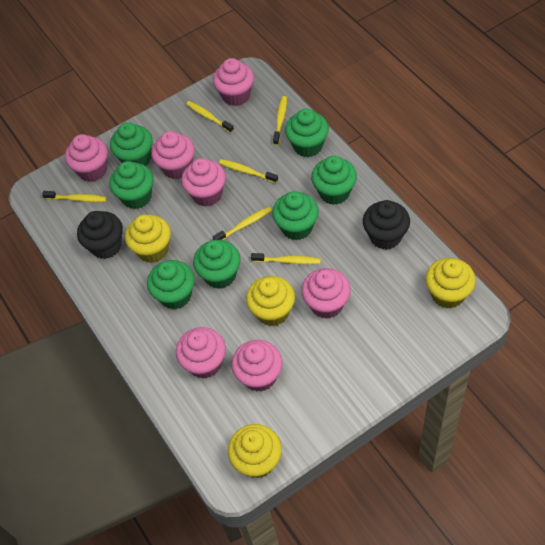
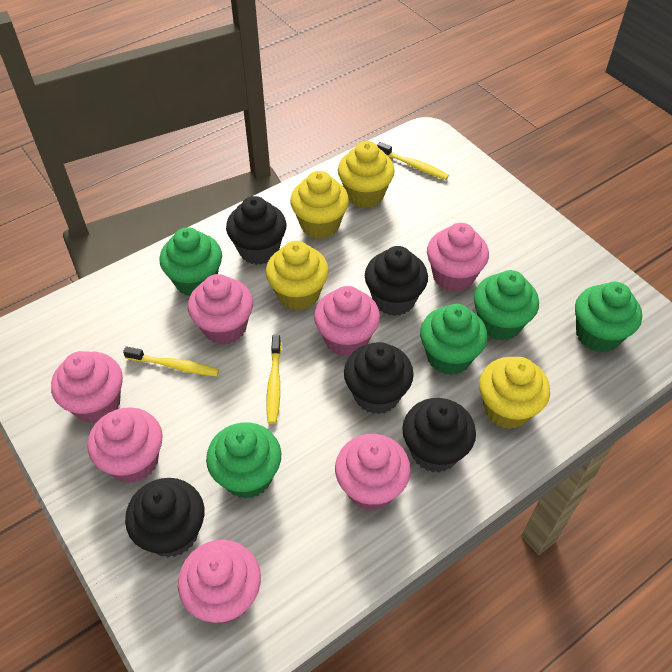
black cupcake: [77,211,123,259] [363,200,410,250] = 2 -> [125,478,205,557] [226,196,286,265] [344,342,414,414] [365,246,428,316] [402,398,476,472] = 5
green cupcake: [109,161,154,209] [110,122,153,166] [147,260,195,309] [193,240,240,289] [272,191,319,240] [285,109,329,157] [311,156,357,205] = 7 -> [160,227,222,296] [206,422,281,499] [420,304,487,375] [474,270,539,341] [575,282,642,352] = 5
yellow toothbrush: [42,191,107,202] [186,101,234,133] [213,207,272,240] [219,159,278,183] [251,253,321,264] [273,96,287,145] = 6 -> [123,347,219,376] [266,335,281,424] [377,142,449,180] = 3

